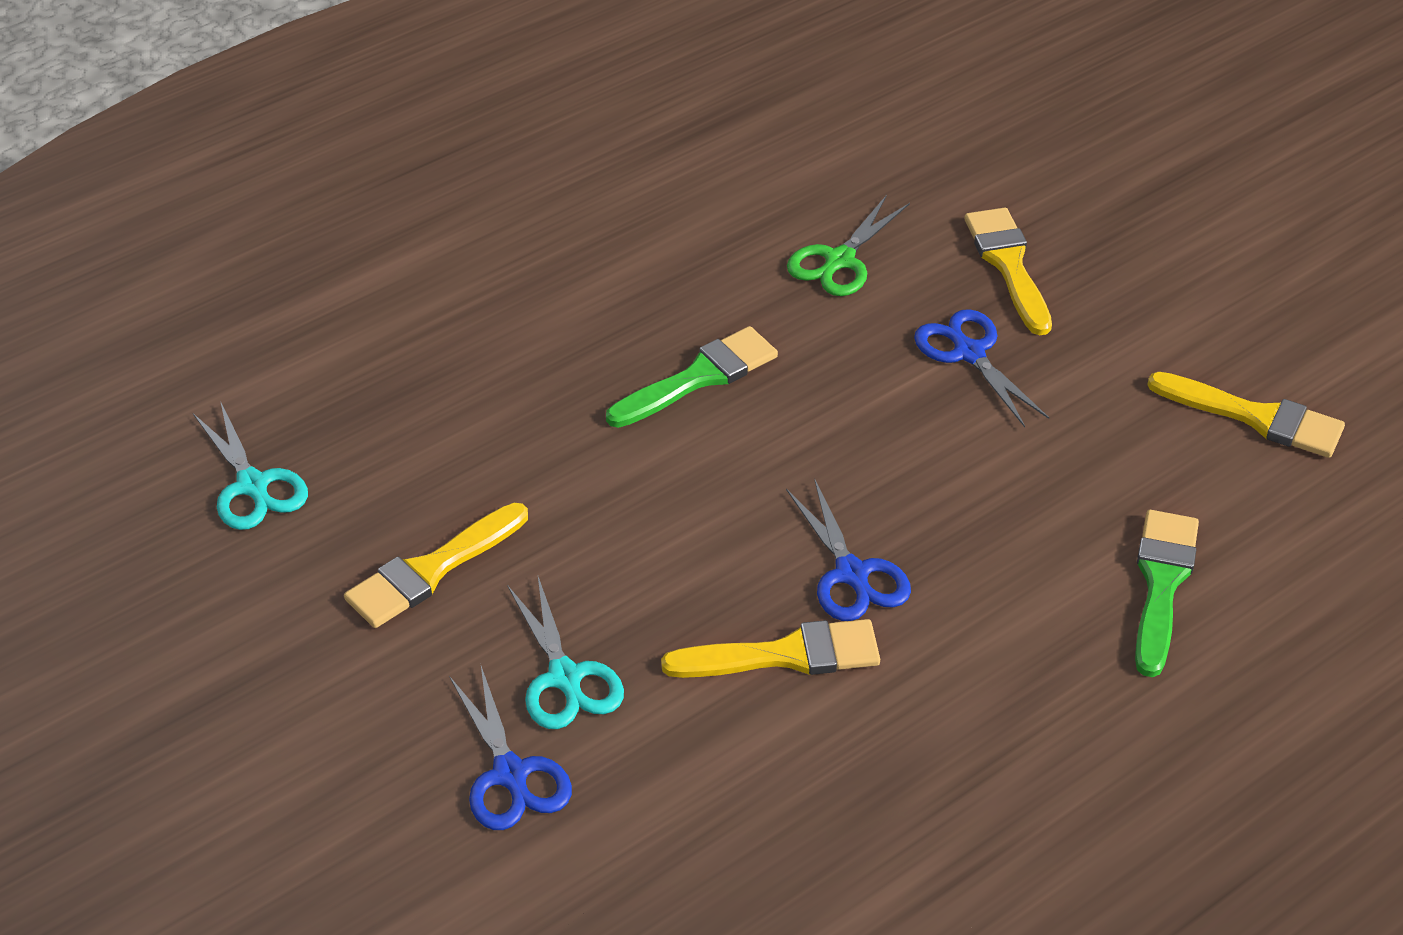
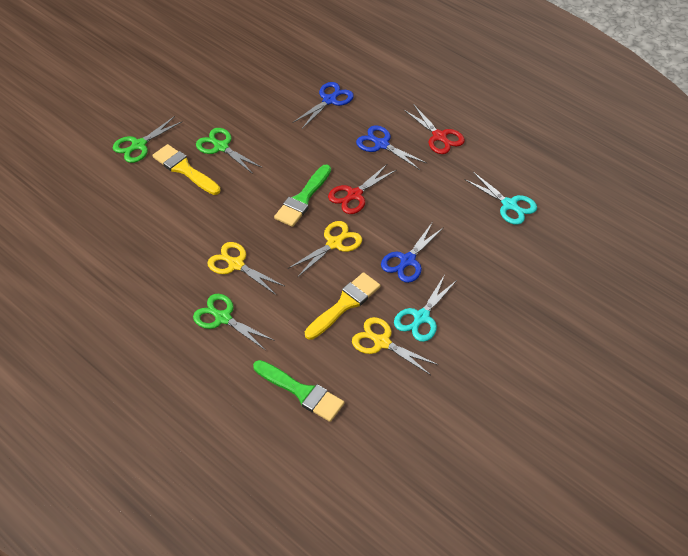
green scissors: [787,195,910,296] = 1 -> [113,116,183,163] [193,294,275,350] [196,128,262,174] = 3
red scissors: none = 0 -> [328,164,396,214] [404,104,465,154] = 2
yellow brush: [344,503,528,628] [661,619,880,678] [964,208,1052,335] [1147,372,1345,458] = 4 -> [152,144,220,195] [305,272,380,340] = 2
yellow scissors: none = 0 -> [207,242,284,295] [288,221,362,278] [352,317,439,375] = 3

